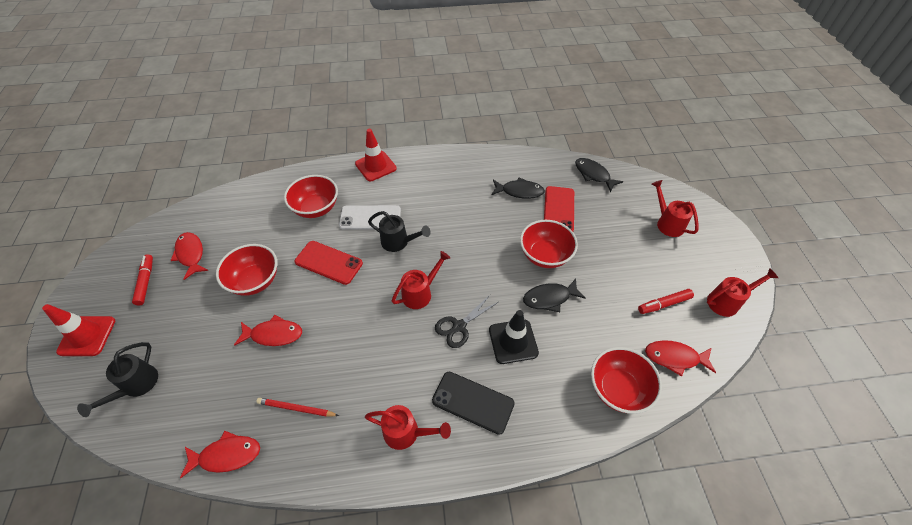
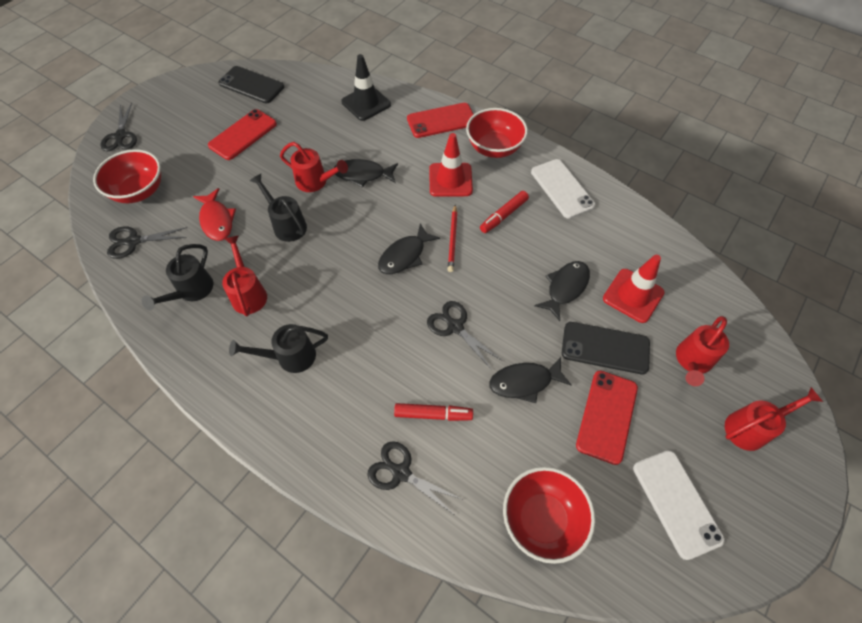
black fish: [491,177,545,199] [523,279,586,312] [575,158,623,192] = 3 -> [334,159,398,187] [378,224,440,274] [489,357,571,403] [534,261,590,321] = 4
black phone: [432,372,515,435] = 1 -> [218,66,284,103] [562,322,650,375] = 2
black scissors: [435,295,498,348] = 1 -> [100,102,137,151] [107,226,187,259] [367,441,464,515] [427,301,502,370] = 4
black watering can: [77,342,158,417] [368,211,431,252] = 2 -> [141,244,213,311] [229,324,328,373] [250,174,307,242] = 3
red bowl: [216,244,277,296] [284,175,338,218] [520,220,578,268] [591,347,662,414] = 4 -> [93,149,161,203] [466,108,528,158] [503,467,595,564] = 3
red fish: [170,232,208,280] [180,431,260,478] [234,315,302,346] [645,340,716,377] = 4 -> [193,188,236,241] = 1
red phone: [295,241,363,285] [544,186,574,231] = 2 -> [208,109,277,160] [407,103,474,138] [576,371,638,465] = 3
white phone: [339,205,401,230] = 1 -> [531,159,596,219] [633,450,725,560] = 2

